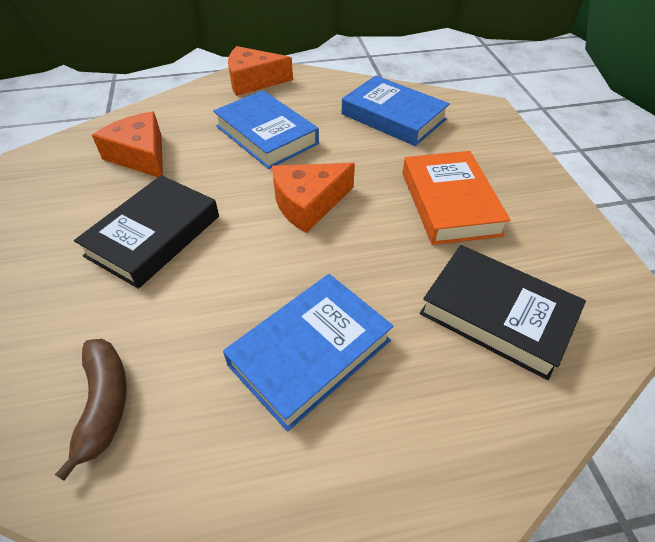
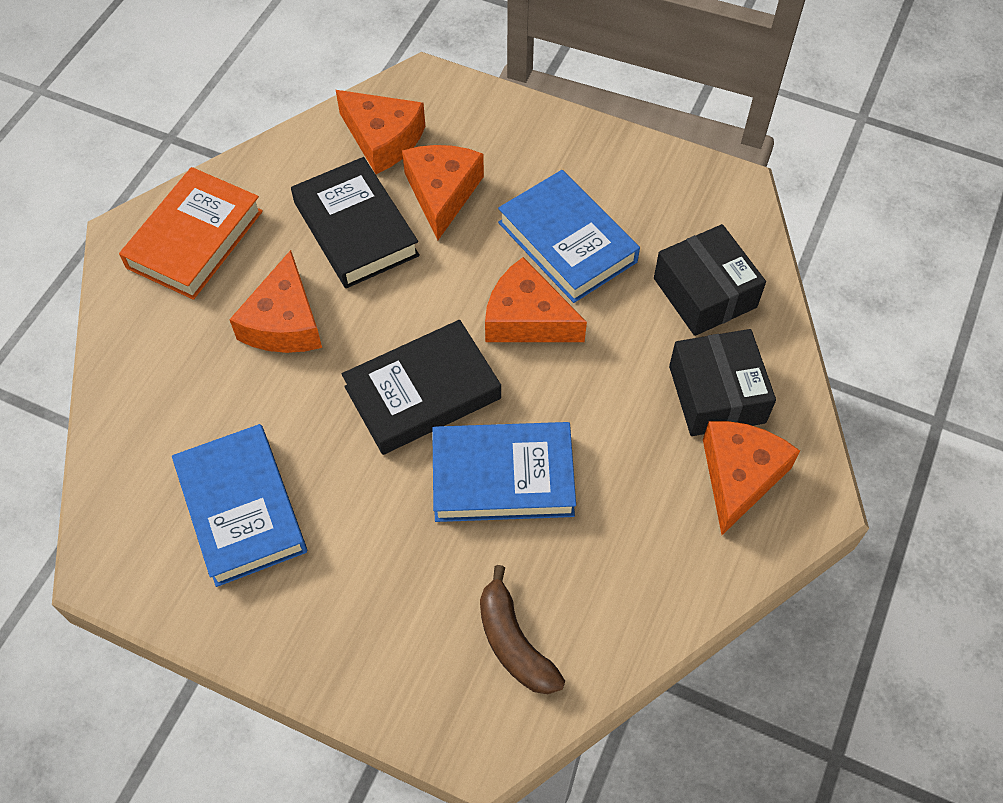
black box: none = 0 -> [654,224,766,336] [669,329,776,436] = 2
orange cheese: [92,111,163,177] [228,46,293,96] [272,163,355,233] = 3 -> [229,250,322,353] [336,90,425,174] [402,145,484,240] [485,257,587,342] [703,421,800,535] = 5

